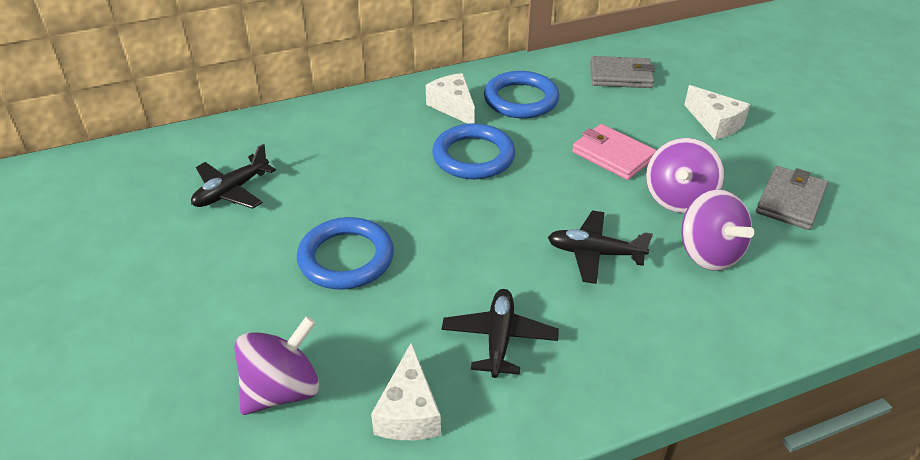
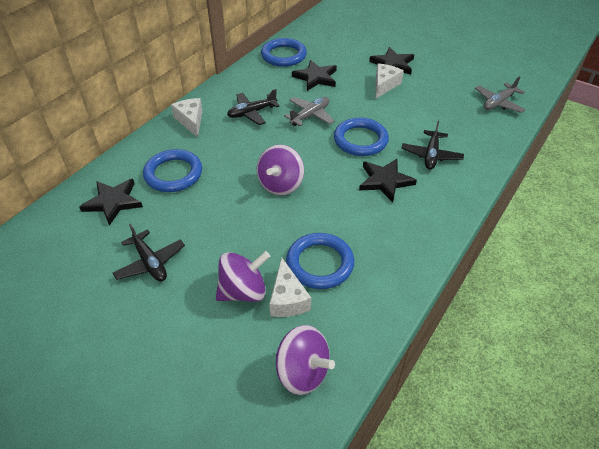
black star: none = 0 -> [79,179,143,225] [292,60,337,91] [359,159,417,202] [369,47,414,75] = 4
blue ring: [297,217,394,290] [432,123,515,179] [484,71,560,118] = 3 -> [143,149,202,192] [261,38,307,67] [286,233,354,289] [334,118,389,156] = 4
grey plane: none = 0 -> [284,97,334,126] [475,76,526,113] = 2
grey wallet: [590,56,655,88] [756,166,828,230] = 2 -> none = 0
pink wallet: [572,124,656,180] = 1 -> none = 0

